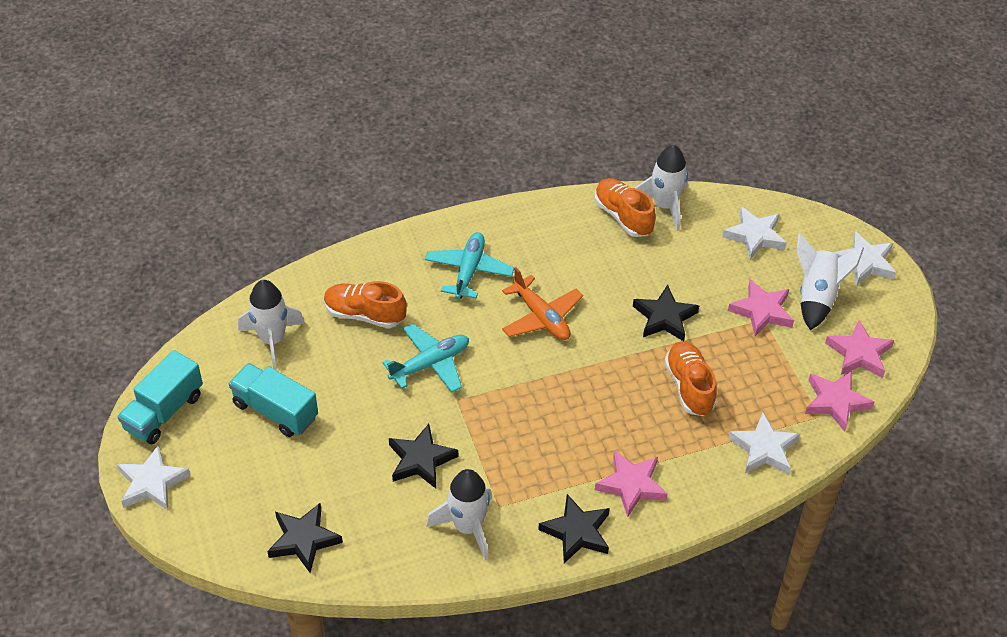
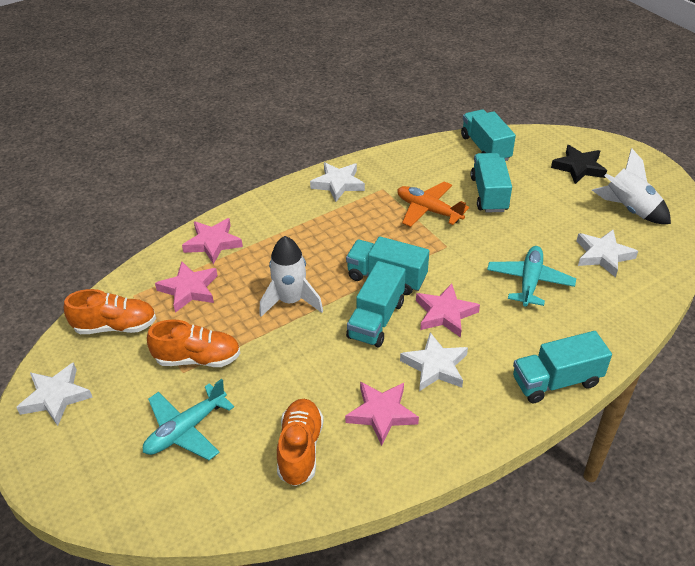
black star: [267,503,343,573] [389,424,458,489] [538,494,610,563] [633,284,699,341] = 4 -> [551,145,607,184] = 1
turquoise truck: [117,350,203,444] [229,363,318,437] = 2 -> [346,236,429,295] [346,261,406,348] [461,109,516,161] [471,153,512,213] [513,331,612,403] = 5
white rocket: [238,280,305,370] [426,469,492,560] [635,145,688,231] [797,233,864,330] = 4 -> [259,236,323,317] [592,148,671,224] = 2

